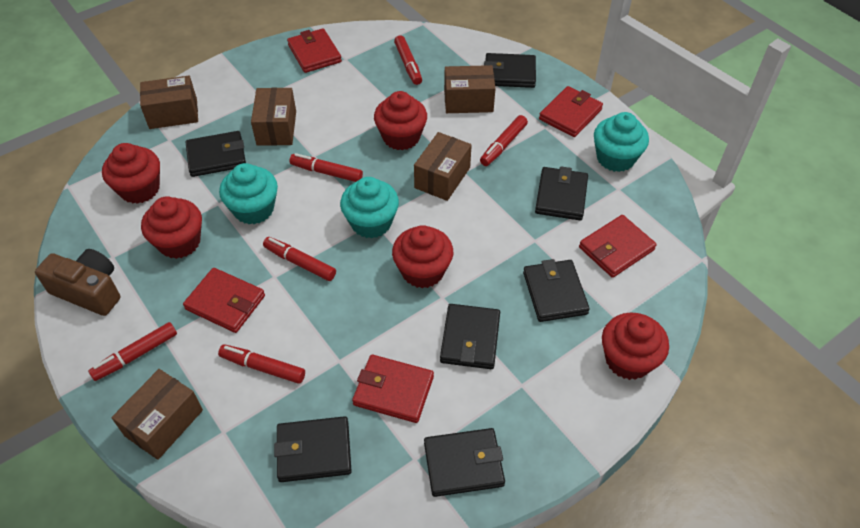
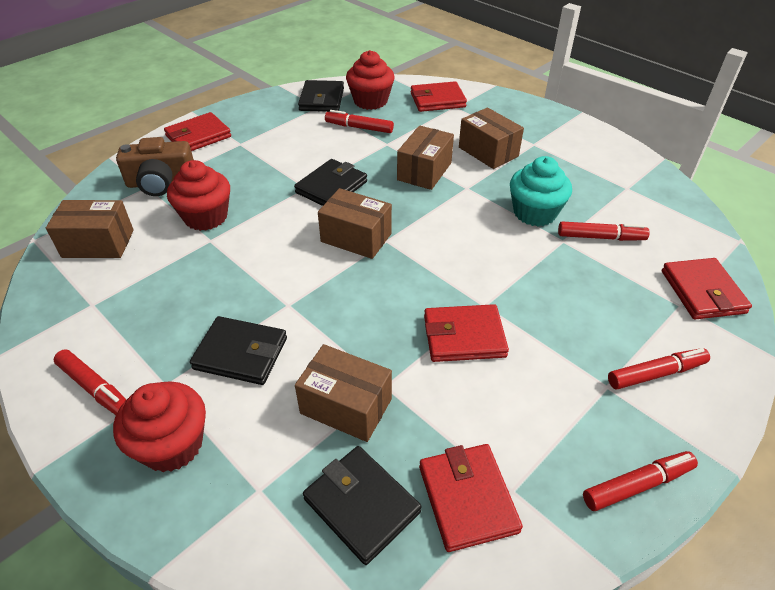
black wallet: [185,131,246,177] [274,416,352,482] [424,428,505,497] [440,304,500,369] [484,53,536,88] [523,259,590,322] [535,166,588,220] = 7 -> [190,316,287,385] [294,159,367,206] [298,80,344,112] [303,446,422,565] = 4
red cupcake: [102,143,160,204] [141,196,202,259] [374,91,427,150] [392,225,453,288] [602,313,669,380] = 5 -> [113,381,206,472] [167,160,230,231] [346,50,395,110] = 3
red marker: [88,322,177,381] [218,344,305,384] [263,237,336,281] [289,153,363,182] [394,35,422,85] [480,115,528,166] = 6 -> [54,349,127,415] [325,110,394,133] [558,221,650,241] [583,451,698,511] [608,348,710,389] = 5
turquoise cupcake: [219,163,278,224] [340,177,399,238] [594,112,649,172] = 3 -> [510,156,572,226] = 1

